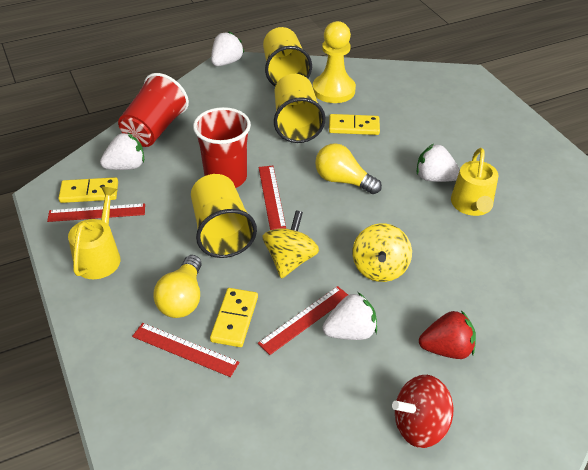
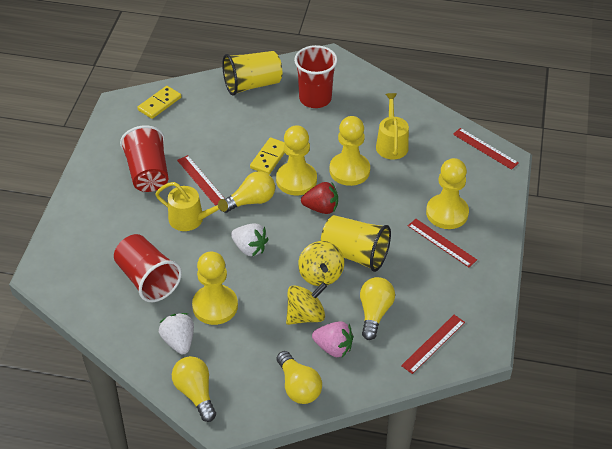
pink strawberry: none = 0 -> [312,321,353,357] = 1
red cup: [118,73,189,147] [193,107,251,188] = 2 -> [114,234,182,302] [120,125,169,192] [294,45,338,108] = 3
red spinning top: [392,375,453,448] = 1 -> none = 0
white strawberry: [100,132,144,170] [211,31,244,66] [323,292,377,340] [417,144,460,182] = 4 -> [159,313,194,354] [231,223,269,256] = 2
yellow cup: [191,174,257,258] [263,27,312,86] [274,74,325,143] = 3 -> [222,51,282,96] [321,215,391,272] = 2
yellow domino: [58,177,118,203] [210,288,258,347] [329,114,380,135] = 3 -> [137,86,181,119] [250,138,285,174] = 2
yellow light bulb: [154,255,202,318] [315,143,382,194] = 2 -> [172,356,216,422] [219,171,275,213] [277,351,322,404] [360,277,395,340] = 4
yellow pawn: [313,21,356,103] = 1 -> [192,251,238,325] [276,125,317,195] [329,116,370,186] [426,158,469,229] = 4

